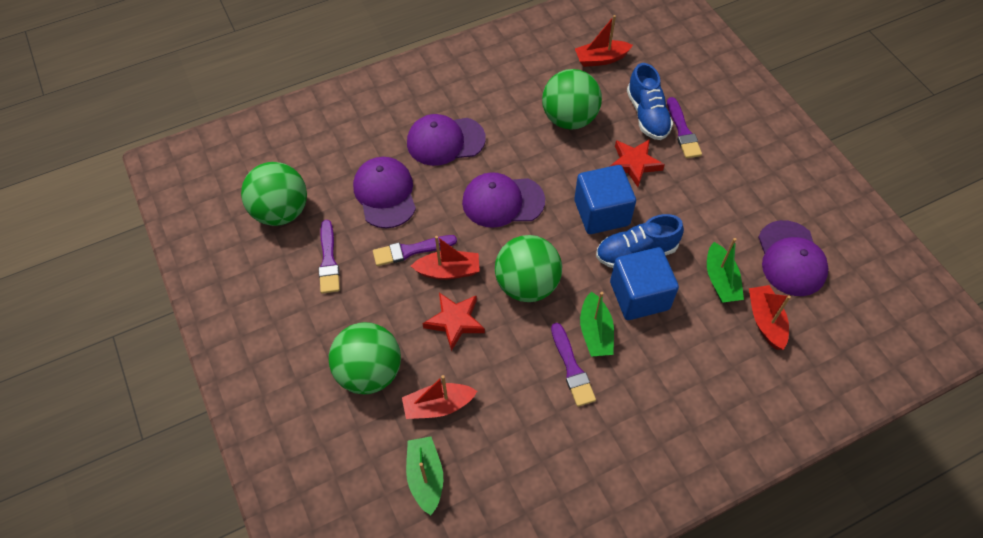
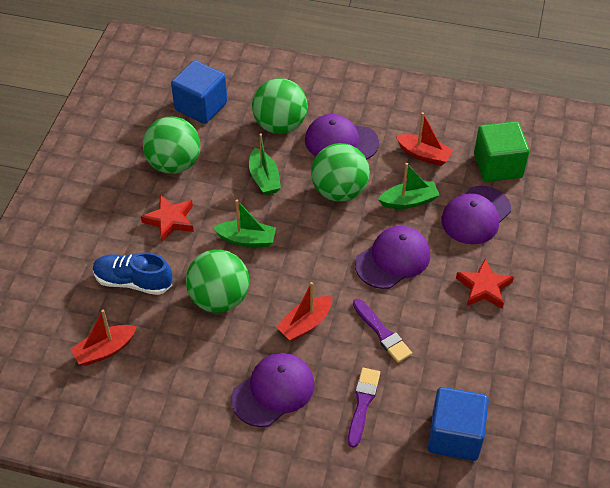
blue shoe: [596,214,684,268] [627,63,673,140] = 2 -> [93,252,172,295] = 1
green cube: none = 0 -> [474,121,530,182] = 1
purple brush: [319,220,340,294] [373,235,457,266] [551,323,596,407] [667,97,702,158] = 4 -> [348,368,380,448] [353,299,412,363] = 2
red boat: [402,375,477,419] [411,236,480,280] [575,15,633,67] [749,285,791,350] = 4 -> [71,310,137,366] [276,282,332,341] [396,112,453,166] = 3

